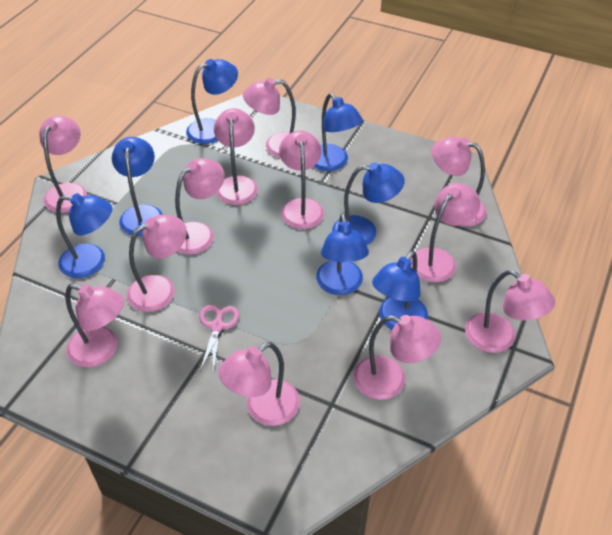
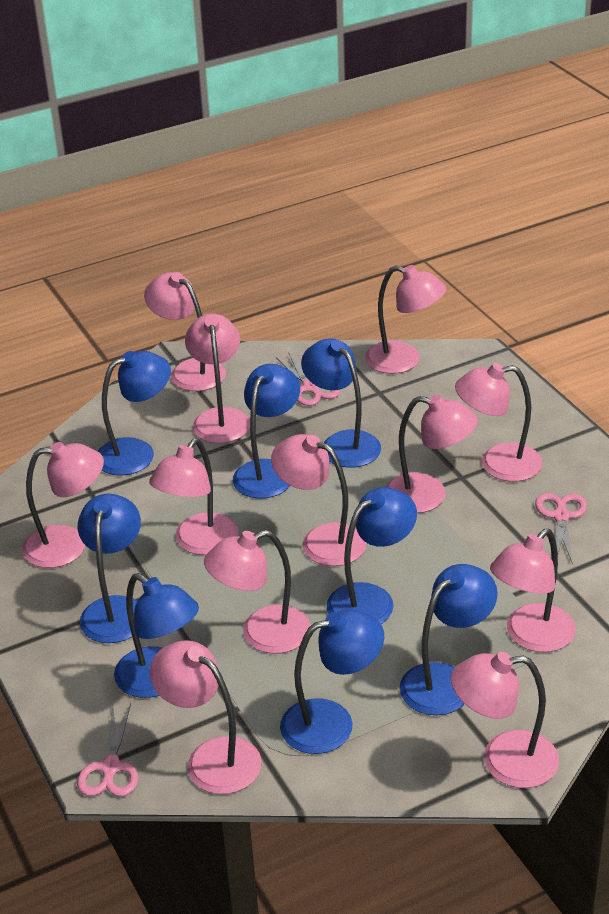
blue lamp: [56,193,112,278] [112,137,163,236] [186,59,238,144] [313,93,363,171] [316,213,369,295] [332,162,405,245] [372,251,428,330] = 7 -> [78,494,141,643] [98,351,171,476] [114,573,199,698] [233,364,300,499] [280,609,384,754] [301,338,381,468] [327,487,417,624] [399,564,498,715] = 8
pink scissors: [200,304,239,373] = 1 -> [77,703,138,797] [276,352,340,406] [535,493,587,565] = 3

